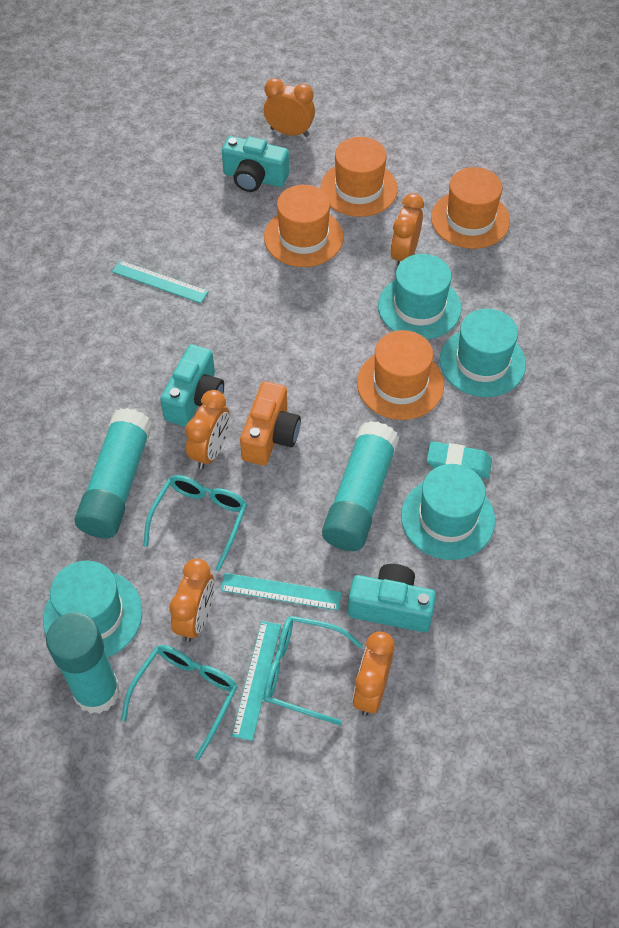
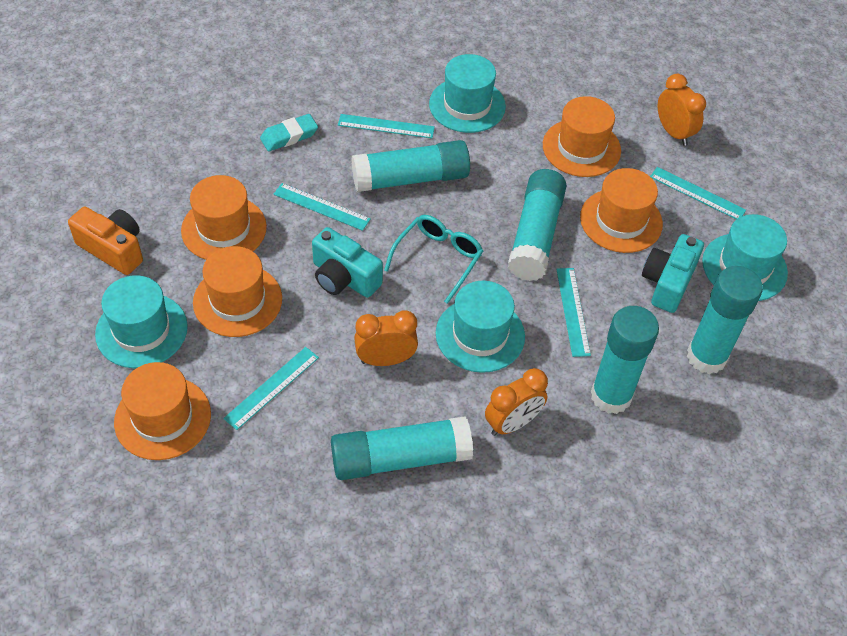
orange clock: [169,559,214,642] [185,390,230,469] [263,78,315,137] [353,631,394,716] [390,193,424,267] = 5 -> [354,311,418,366] [485,368,548,436] [658,74,706,146] = 3
orange hat: [264,185,344,267] [320,137,398,217] [357,330,444,420] [431,167,510,249] = 4 -> [114,362,211,460] [181,175,267,260] [193,246,282,337] [543,96,621,177] [580,168,663,253] = 5
turquoise camera: [160,344,224,426] [222,136,289,192] [348,564,436,632] = 3 -> [312,227,383,298] [642,234,704,313] = 2
turquoise glasses: [121,645,238,760] [143,475,247,571] [264,616,363,725] = 3 -> [384,215,483,304] = 1
turquoise glue stick: [46,612,120,714] [75,408,152,538] [322,421,399,551] = 3 -> [331,416,473,480] [351,140,470,192] [508,169,567,281] [591,306,659,414] [687,266,763,374] = 5
turquoise ruler: [112,260,209,303] [221,573,342,611] [232,621,281,741] = 3 -> [223,347,319,430] [273,183,371,231] [338,114,435,138] [556,268,591,357] [650,167,746,220] = 5

